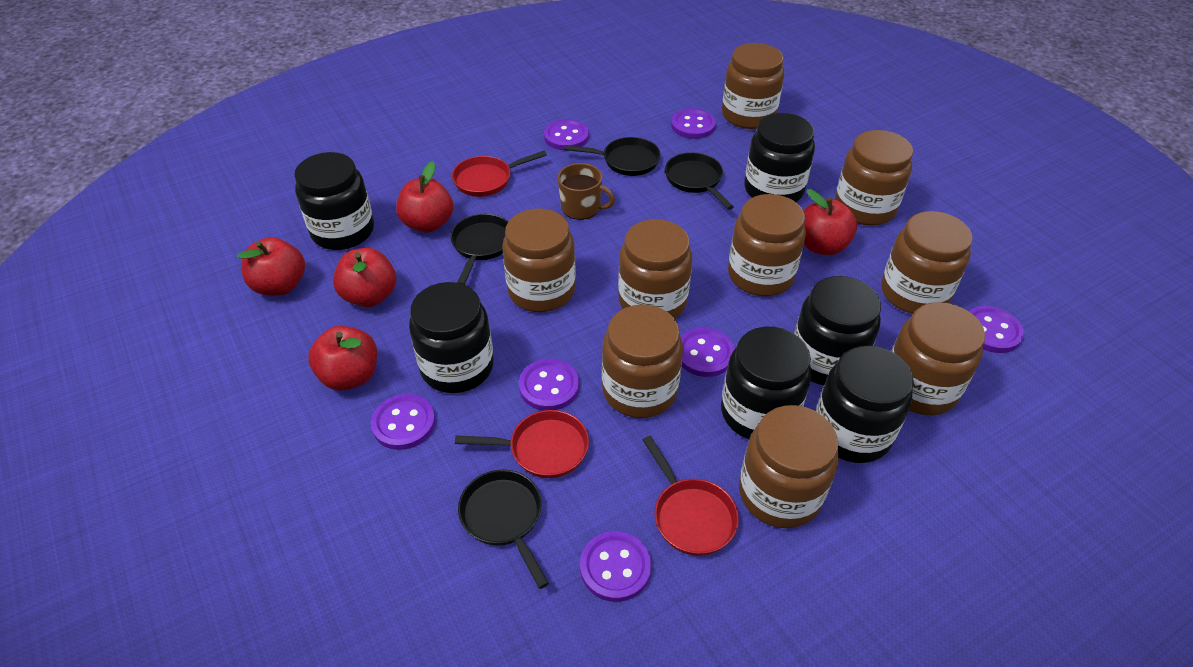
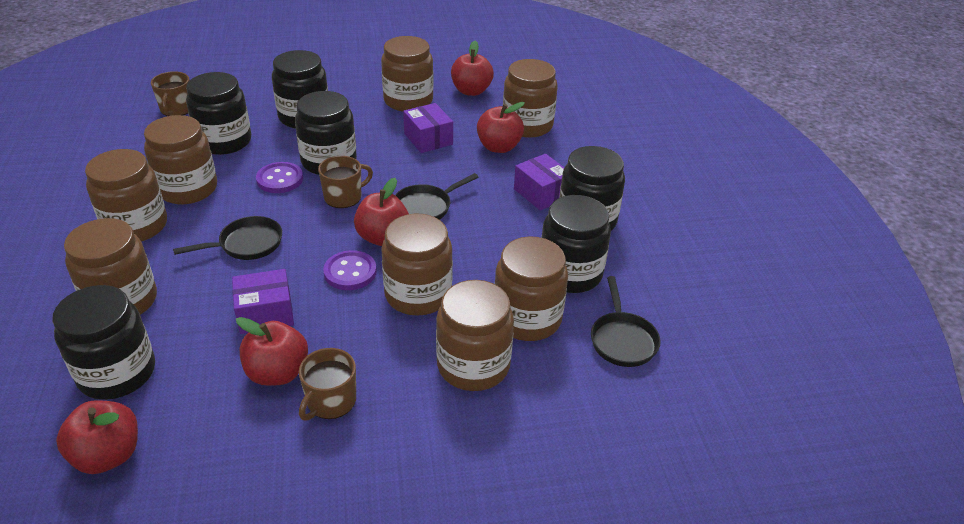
black pan: [450,214,508,285] [458,470,549,589] [564,137,661,176] [665,152,734,210] = 4 -> [173,216,282,260] [395,173,478,220] [591,276,661,367] = 3
brown jar: [502,209,576,312] [602,305,683,418] [618,219,693,319] [722,43,784,129] [728,194,806,296] [739,405,839,528] [835,130,913,226] [881,211,972,314] [891,302,985,415] = 9 -> [64,218,157,315] [85,149,167,242] [144,115,217,204] [381,36,434,111] [381,214,453,316] [436,280,514,391] [494,236,568,341] [503,59,558,138] = 8
brown mug: [558,163,615,220] = 1 -> [151,71,190,116] [299,348,356,421] [318,156,373,208] = 3
purple box: none = 0 -> [232,269,294,334] [403,103,453,153] [514,154,565,211] = 3
purple button: [371,394,435,450] [519,359,579,411] [544,119,589,150] [580,531,651,602] [671,108,716,139] [681,328,734,377] [969,306,1024,353] = 7 -> [256,162,303,193] [323,250,377,290] = 2
red pan: [452,151,547,197] [455,410,589,478] [643,436,739,556] = 3 -> none = 0

